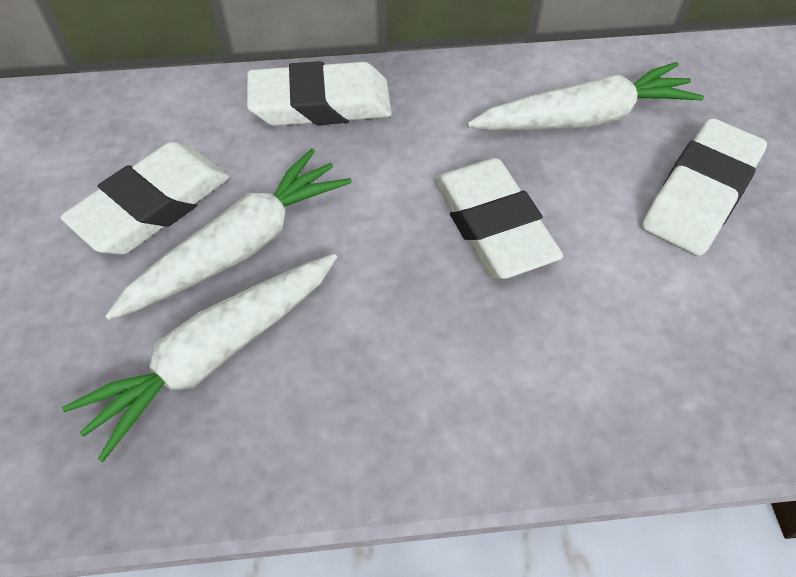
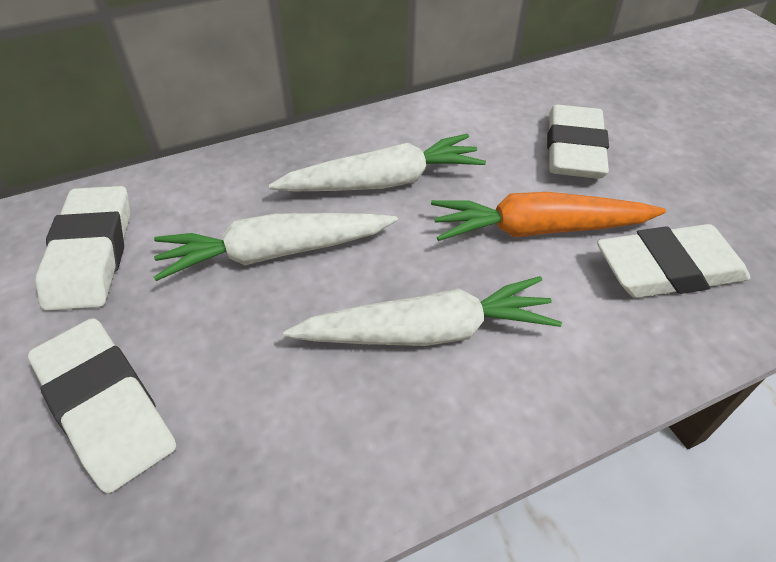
orange carrot: none = 0 -> [431,192,666,241] = 1

